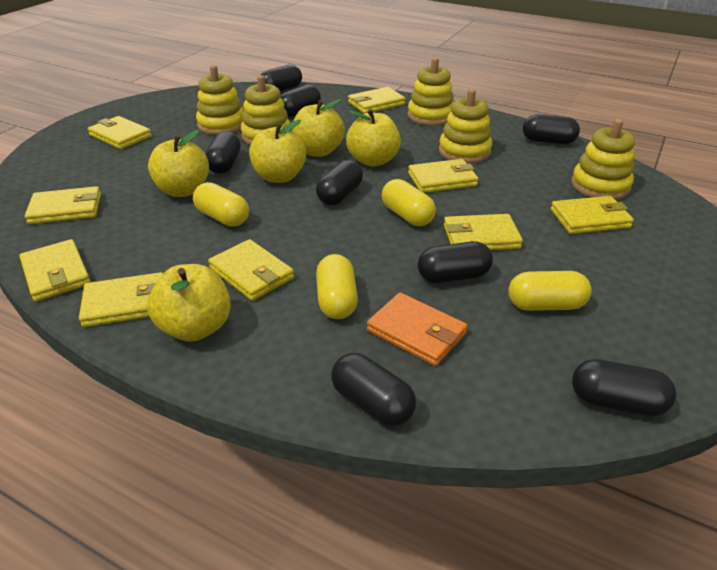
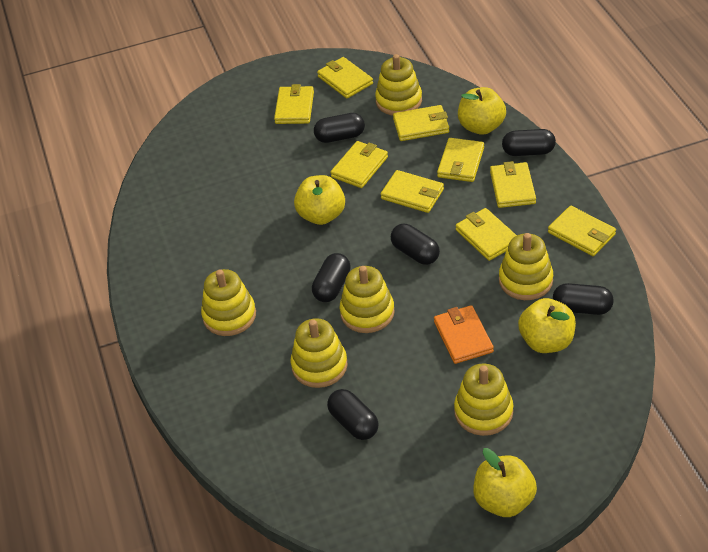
black capsule: [206,131,241,174] [260,65,302,91] [280,84,321,117] [316,160,363,205] [331,353,416,426] [417,241,493,283] [523,114,580,144] [572,359,676,416] = 8 -> [312,253,351,302] [314,113,365,143] [327,389,379,440] [391,224,440,265] [502,129,556,156] [553,283,614,315] = 6
yellow apple: [147,264,231,342] [148,130,209,197] [249,120,306,183] [292,99,345,157] [346,109,401,167] = 5 -> [294,175,345,225] [458,87,506,135] [473,448,537,517] [518,298,576,353] = 4
yellow capsule: [193,182,249,227] [316,254,358,319] [382,179,436,226] [508,271,592,311] = 4 -> none = 0
yellow stacking toy: [196,65,244,135] [241,75,290,145] [408,57,454,125] [439,89,492,164] [571,119,635,200] = 5 -> [201,269,256,336] [291,318,347,388] [340,266,395,333] [375,54,422,115] [454,363,513,436] [499,233,553,300] = 6

